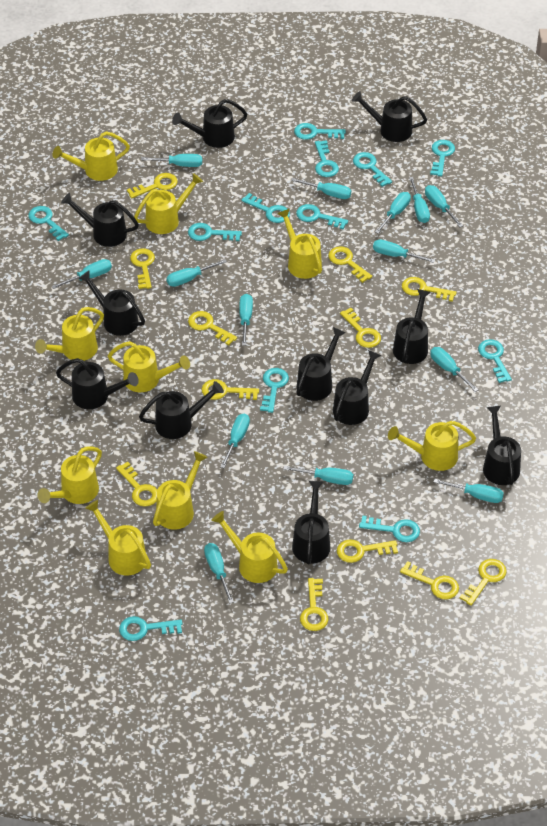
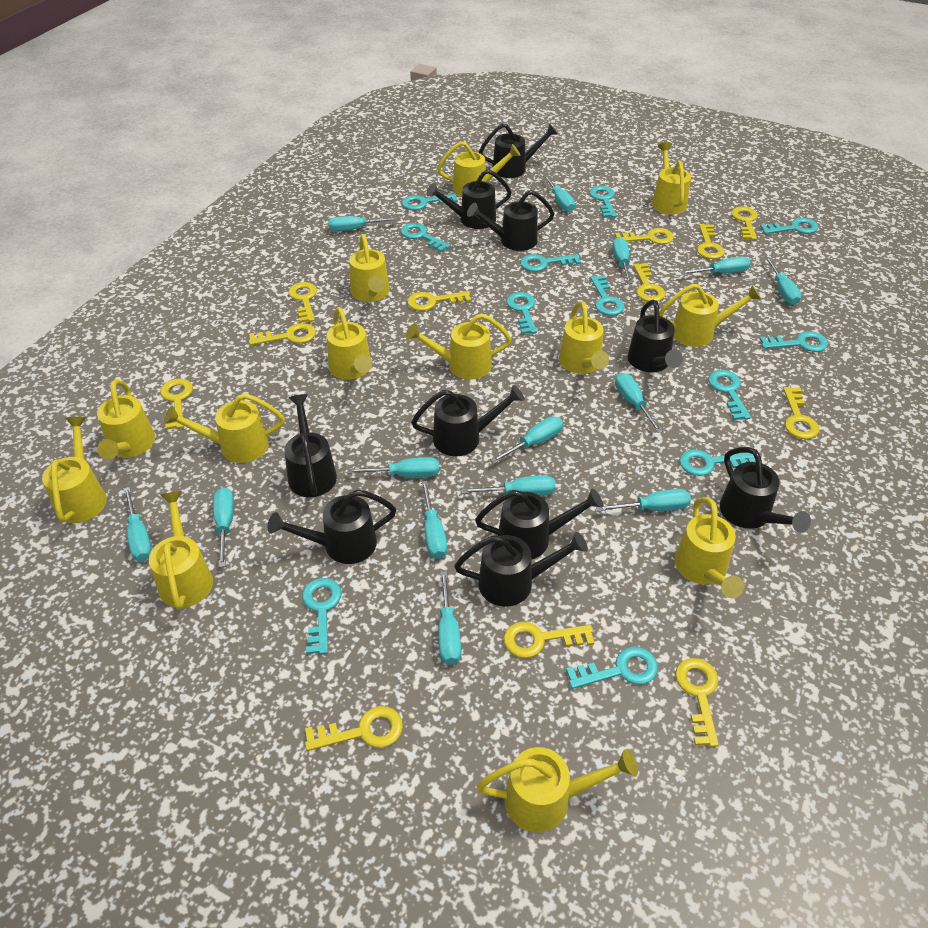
black watering can: [56,358,139,409] [61,193,139,247] [78,271,145,336] [139,381,224,439] [172,99,247,148] [292,481,330,564] [296,327,346,401] [333,350,381,425] [352,91,427,142] [393,289,430,364] [483,406,521,485] = 11 -> [268,490,396,564] [285,394,337,497] [411,385,525,456] [427,169,512,229] [454,532,588,607] [467,190,554,251] [475,489,603,560] [479,123,558,178] [627,300,683,372] [720,447,811,533] = 10
yellow watering can: [35,307,104,361] [38,447,102,504] [52,131,130,181] [85,500,151,576] [108,341,190,392] [134,173,203,234] [153,451,208,530] [211,511,288,583] [277,209,322,279] [388,421,476,471] = 10 -> [42,417,107,523] [97,379,155,459] [149,491,213,610] [164,393,285,463] [327,307,373,379] [349,234,390,302] [406,313,512,379] [437,141,521,197] [476,747,638,832] [559,301,609,374] [652,142,691,214] [659,284,761,347] [674,497,744,598] = 13

